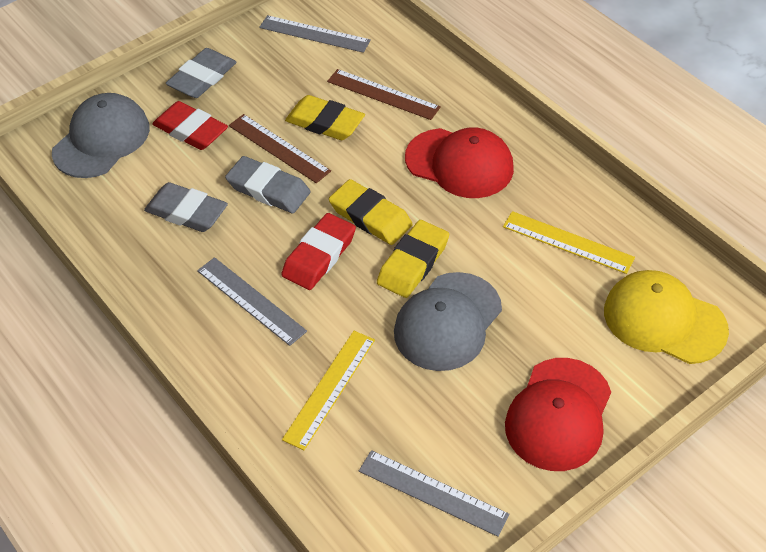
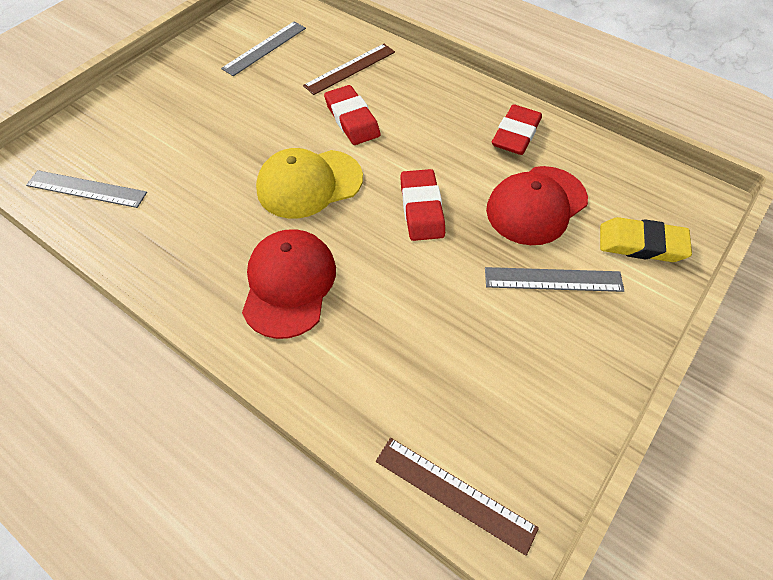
grey cap: [52,93,150,178] [394,272,502,371] = 2 -> none = 0
grey eraser: [144,182,228,232] [166,48,237,98] [225,156,310,213] = 3 -> none = 0
red eraser: [152,101,228,150] [281,213,356,290] = 2 -> [324,85,381,145] [400,169,445,241] [492,104,542,155] = 3
yellow eraser: [285,95,365,140] [329,179,413,245] [377,220,449,298] = 3 -> [600,217,692,262] = 1
yellow ruler: [282,331,375,450] [503,211,635,274] = 2 -> none = 0

